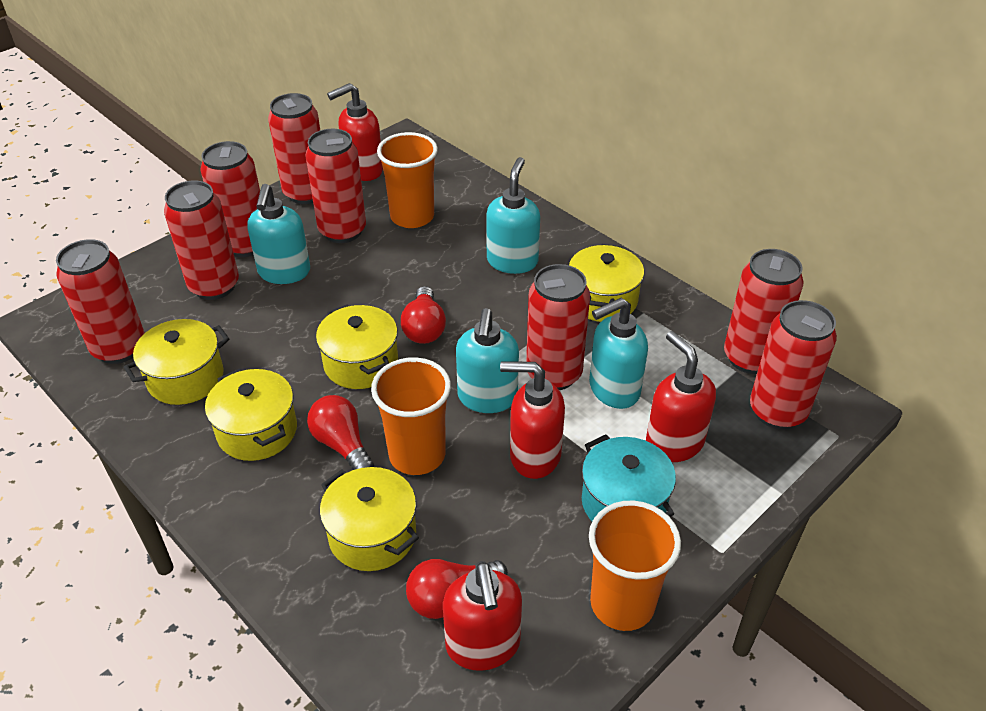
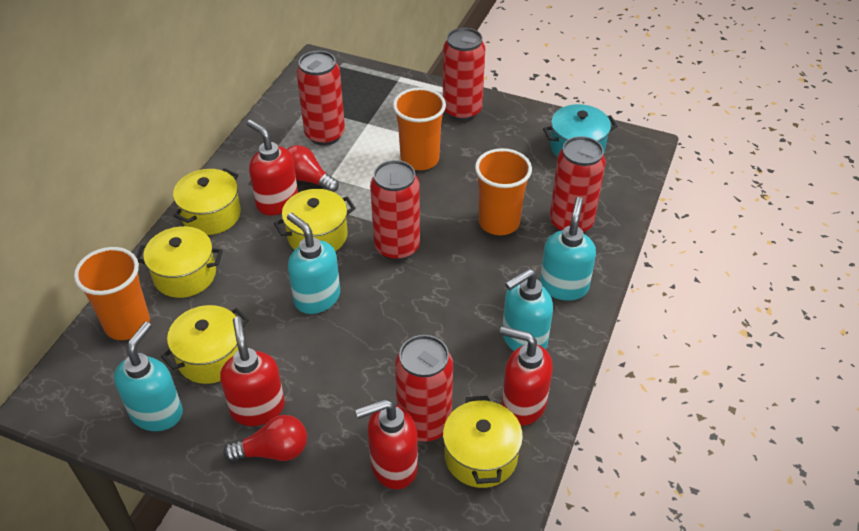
red can: [56,239,145,364] [164,180,239,300] [200,141,260,257] [268,93,320,204] [305,129,366,243] [526,264,590,390] [724,249,804,374] [750,300,837,430] = 8 -> [297,51,345,146] [370,160,420,261] [395,335,453,442] [443,28,485,121] [550,136,606,233] = 5
red light bulb: [307,395,374,470] [401,286,446,344] [406,559,508,619] = 3 -> [224,415,307,462] [287,145,339,192] = 2

